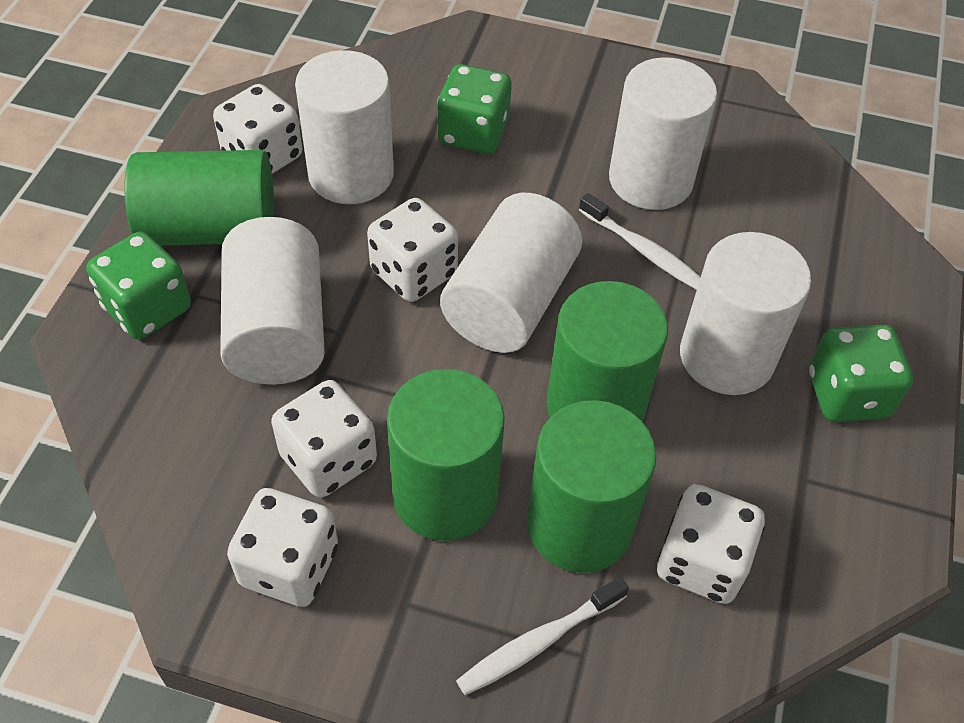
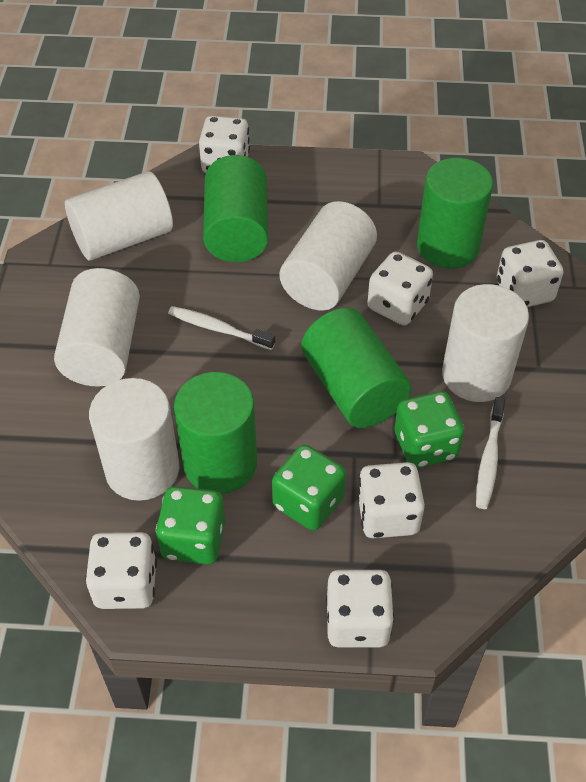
white dice: [213,84,302,174] [227,488,338,607] [271,380,377,498] [367,198,458,302] [657,484,765,604] = 5 -> [85,532,157,609] [199,116,250,173] [326,570,394,648] [357,462,425,538] [367,252,433,326] [497,240,563,307] = 6

